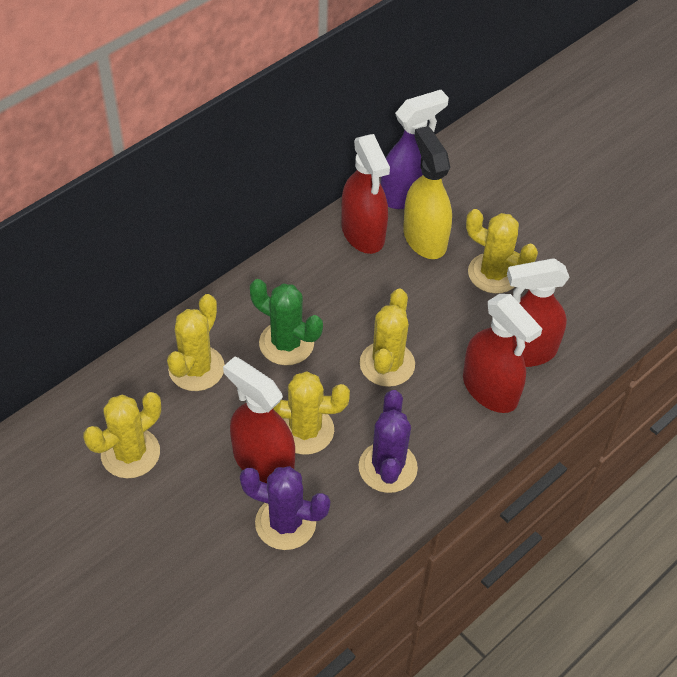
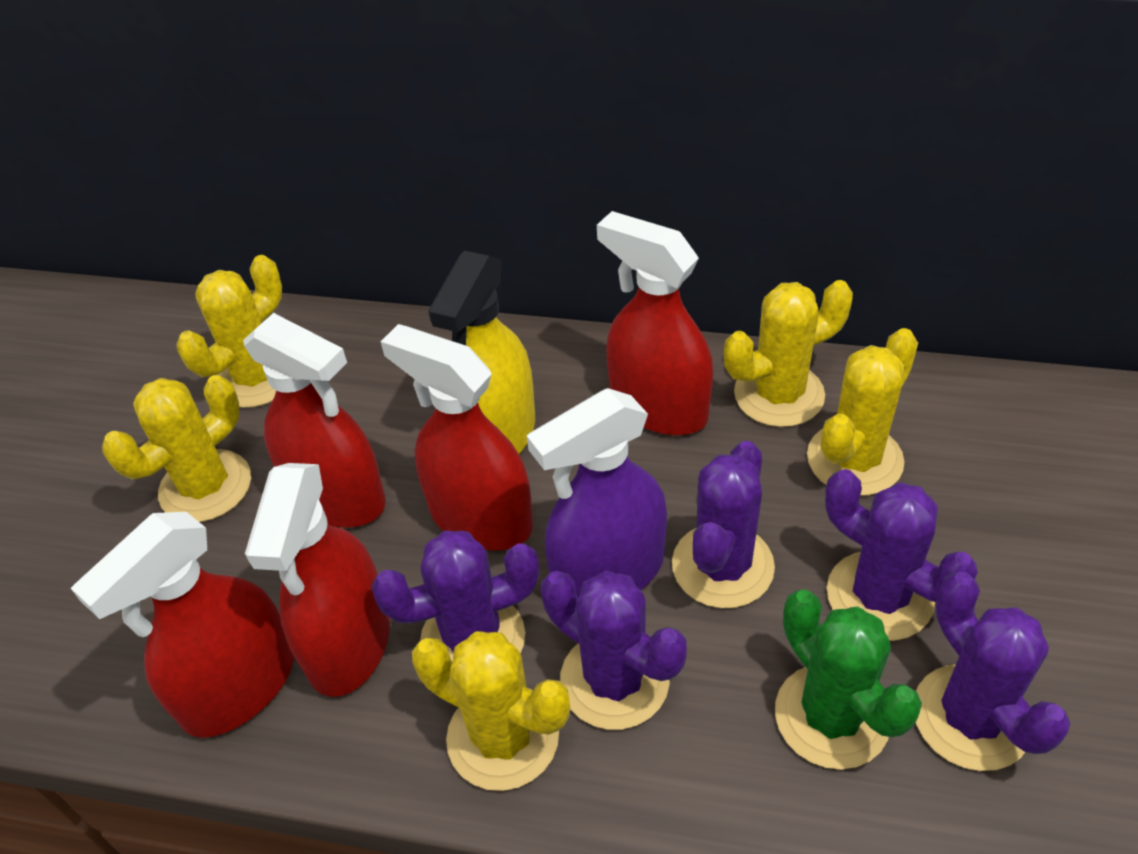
purple cactus: [240,466,330,550] [359,390,418,493] = 2 -> [371,531,539,662] [541,571,687,730] [672,441,775,609] [825,469,978,641] [916,572,1071,771] = 5
red spray bottle: [223,356,295,483] [341,134,390,254] [463,294,542,413] [507,258,570,367] = 4 -> [71,512,294,738] [243,313,386,527] [245,463,390,697] [381,324,533,551] [597,211,713,435] = 5

